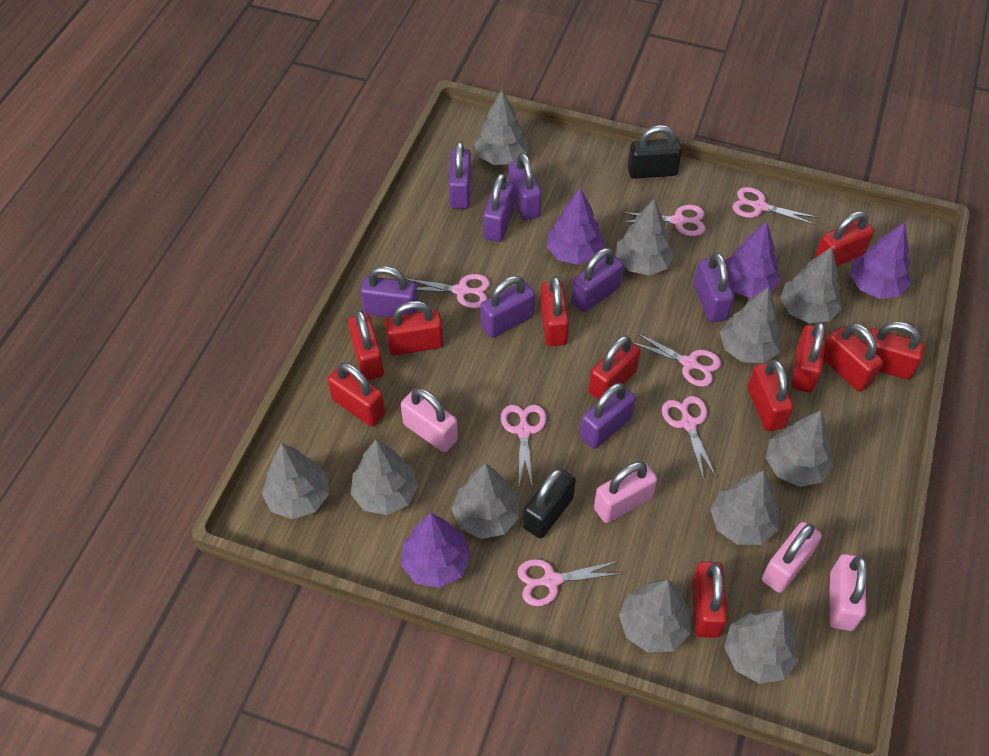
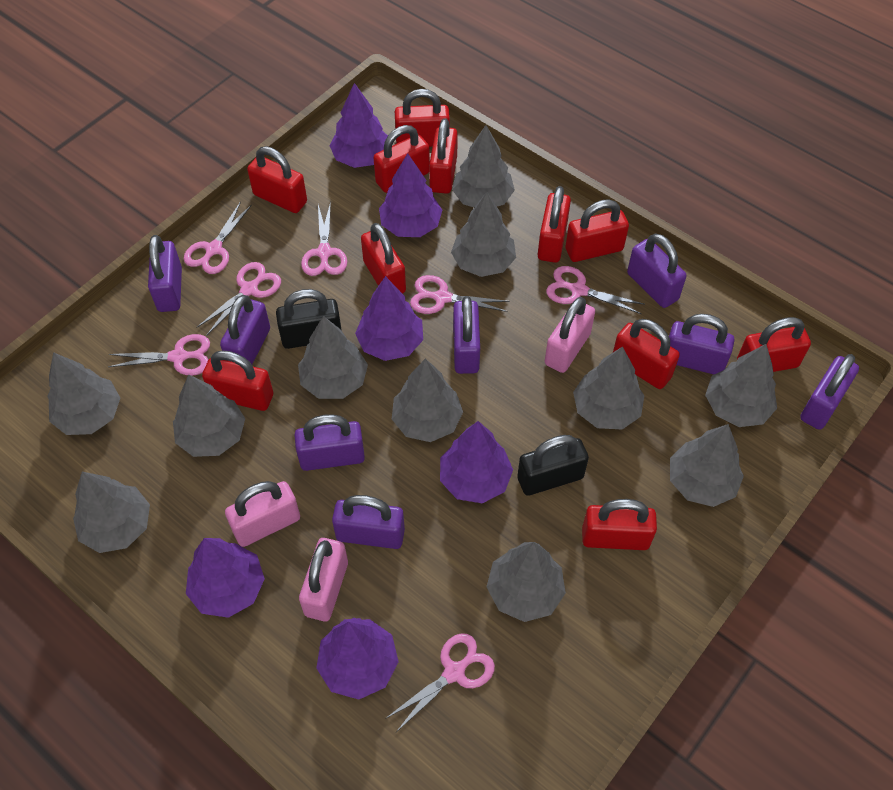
pink padlock: [401,388,458,452] [594,461,657,523] [762,522,822,593] [830,554,867,631] = 4 -> [225,481,300,547] [299,538,348,621] [545,297,595,373] = 3
purple tree: [401,513,471,588] [547,188,605,265] [725,221,781,298] [850,222,911,299] = 4 -> [186,538,265,618] [316,618,399,700] [329,83,388,168] [355,276,423,361] [379,153,442,237] [440,421,513,503] = 6

